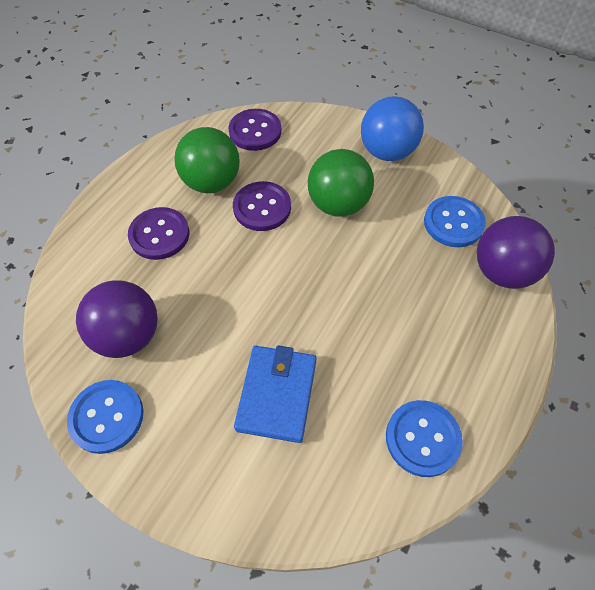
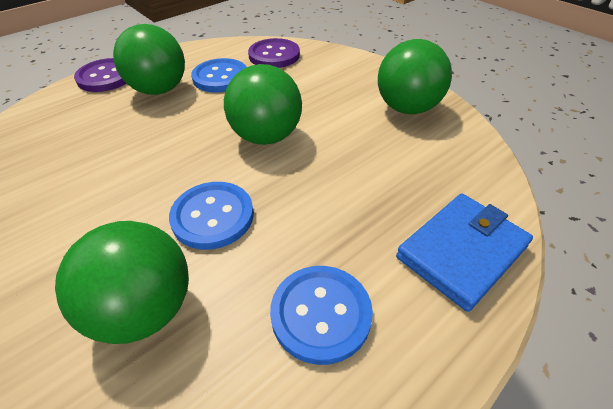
blue ball: [361,96,424,161] = 1 -> none = 0
green ball: [174,127,240,193] [308,149,374,217] = 2 -> [55,221,189,344] [113,24,185,95] [224,64,302,145] [378,39,452,114] = 4
purple ball: [76,280,158,358] [477,216,555,289] = 2 -> none = 0
purple button: [128,207,189,260] [228,109,281,151] [233,181,291,231] = 3 -> [74,58,126,92] [248,38,300,68] = 2

